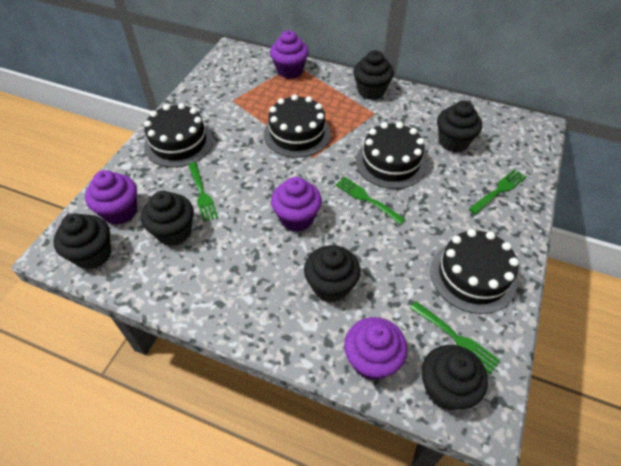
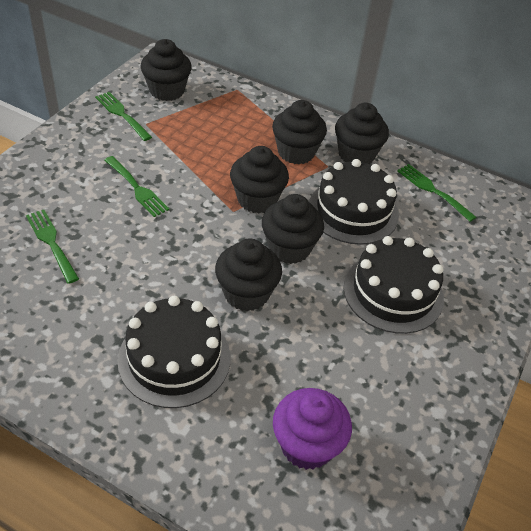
black cake: [144,103,213,167] [264,94,331,158] [356,122,427,189] [430,229,519,314] = 4 -> [117,296,231,408] [309,159,399,245] [344,236,444,334] = 3
purple cupcake: [85,170,137,225] [270,30,309,79] [271,177,322,232] [344,317,407,380] = 4 -> [273,388,352,470] = 1

